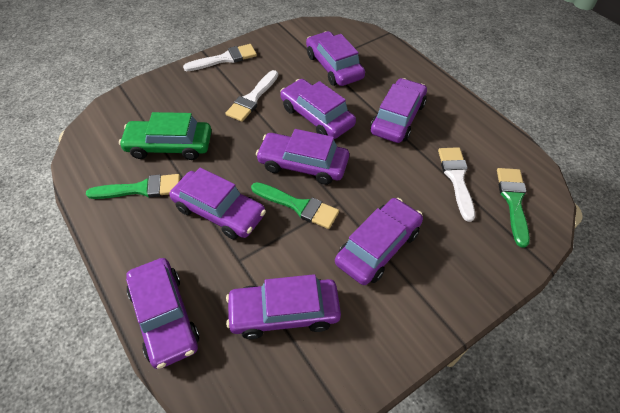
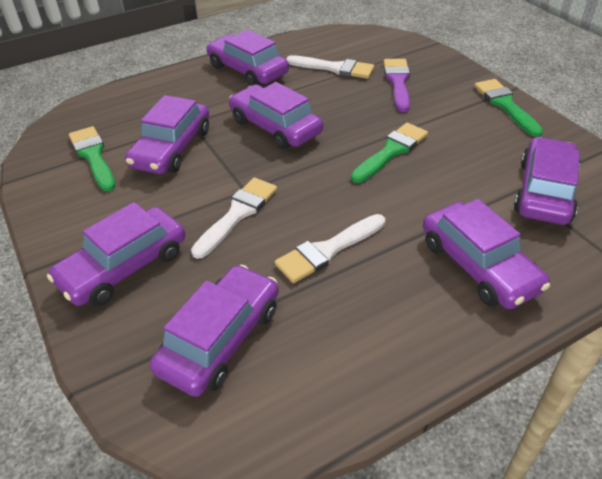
green car: [119,112,212,160] = 1 -> none = 0
purple brush: none = 0 -> [384,59,410,112] = 1
purple car: [126,258,200,369] [169,168,266,239] [226,274,341,339] [256,129,349,185] [280,79,356,139] [306,31,365,86] [335,198,423,285] [371,78,427,143] = 8 -> [47,202,185,306] [125,95,209,174] [150,265,279,397] [207,30,289,86] [229,82,323,149] [423,199,550,309] [514,137,580,225] = 7

